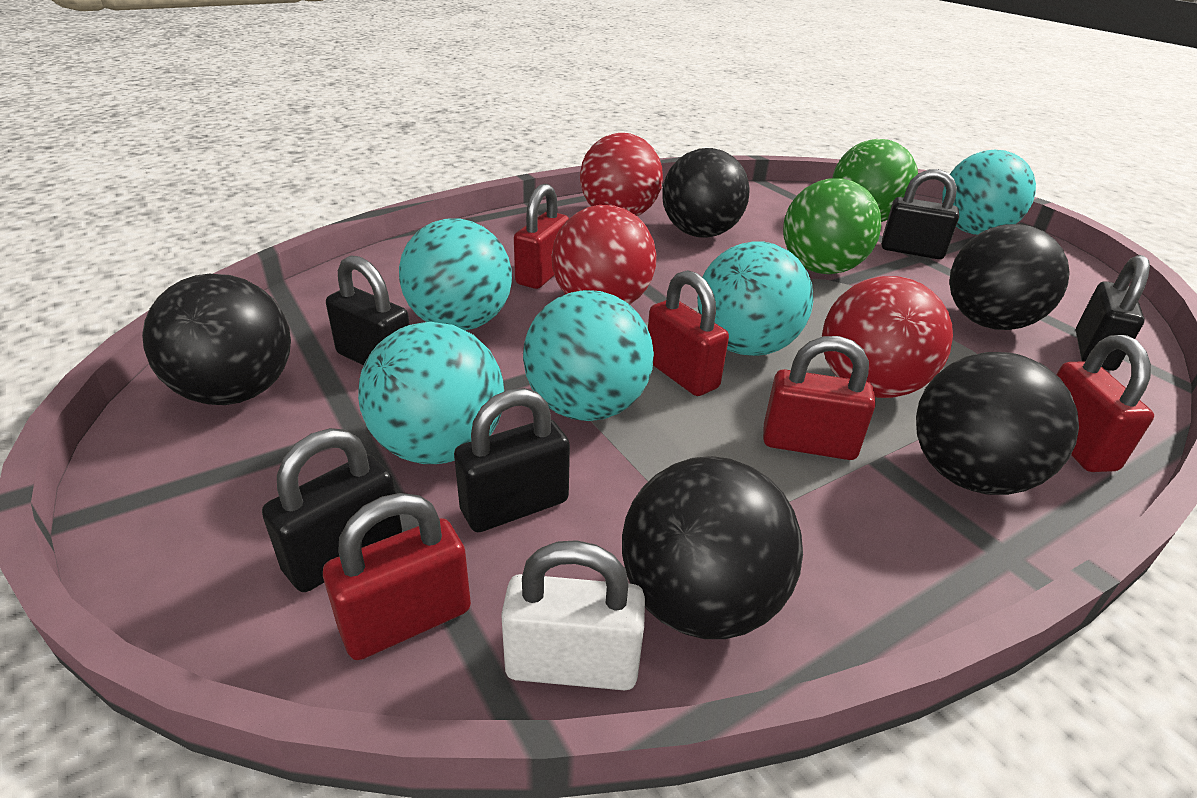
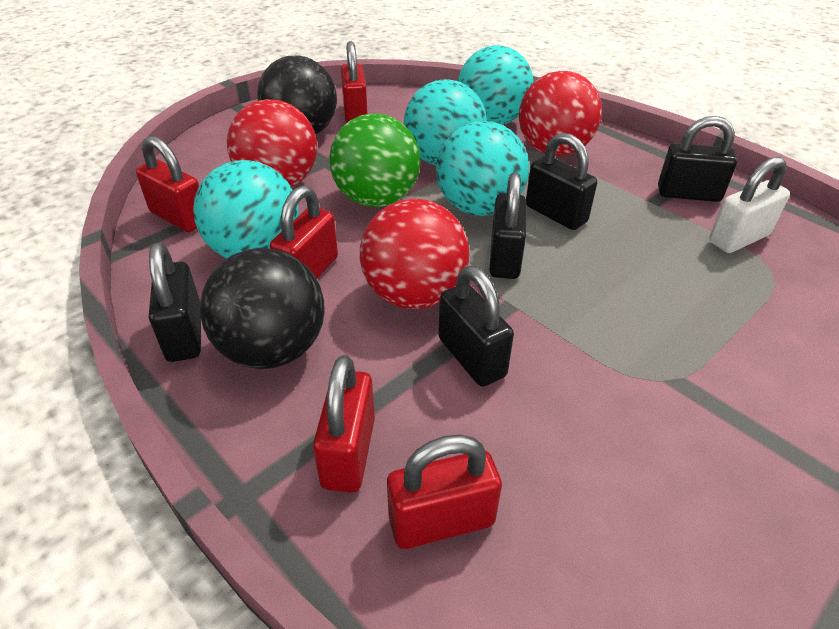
black ball: [142,274,291,405] [622,456,803,639] [662,148,750,238] [916,352,1079,495] [949,224,1070,330] = 5 -> [200,248,325,369] [257,56,337,135] = 2
green ball: [783,178,881,274] [832,139,918,222] = 2 -> [329,113,420,207] = 1
turquoise ball: [358,322,504,464] [399,219,512,331] [523,290,654,421] [698,242,813,356] [942,150,1036,235] = 5 -> [193,160,299,258] [404,79,487,166] [436,121,529,216] [458,45,534,125] = 4

